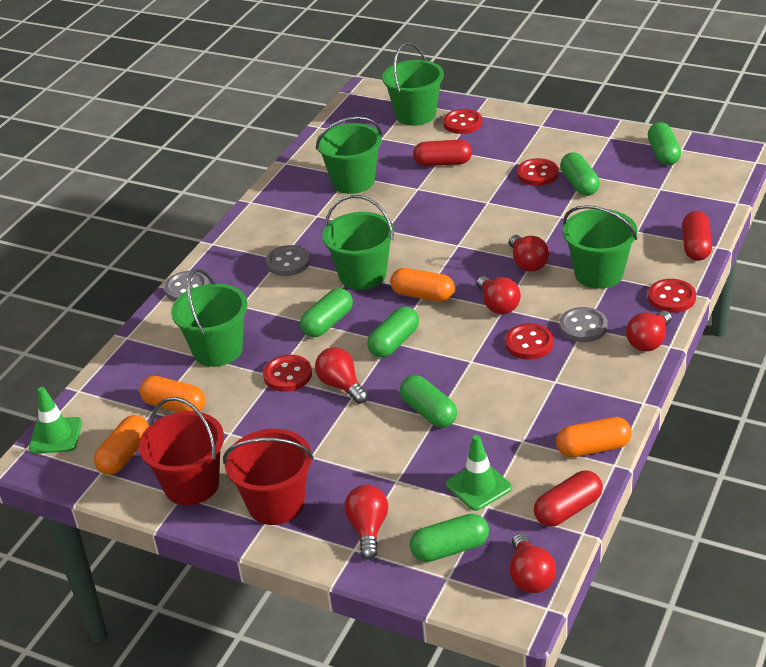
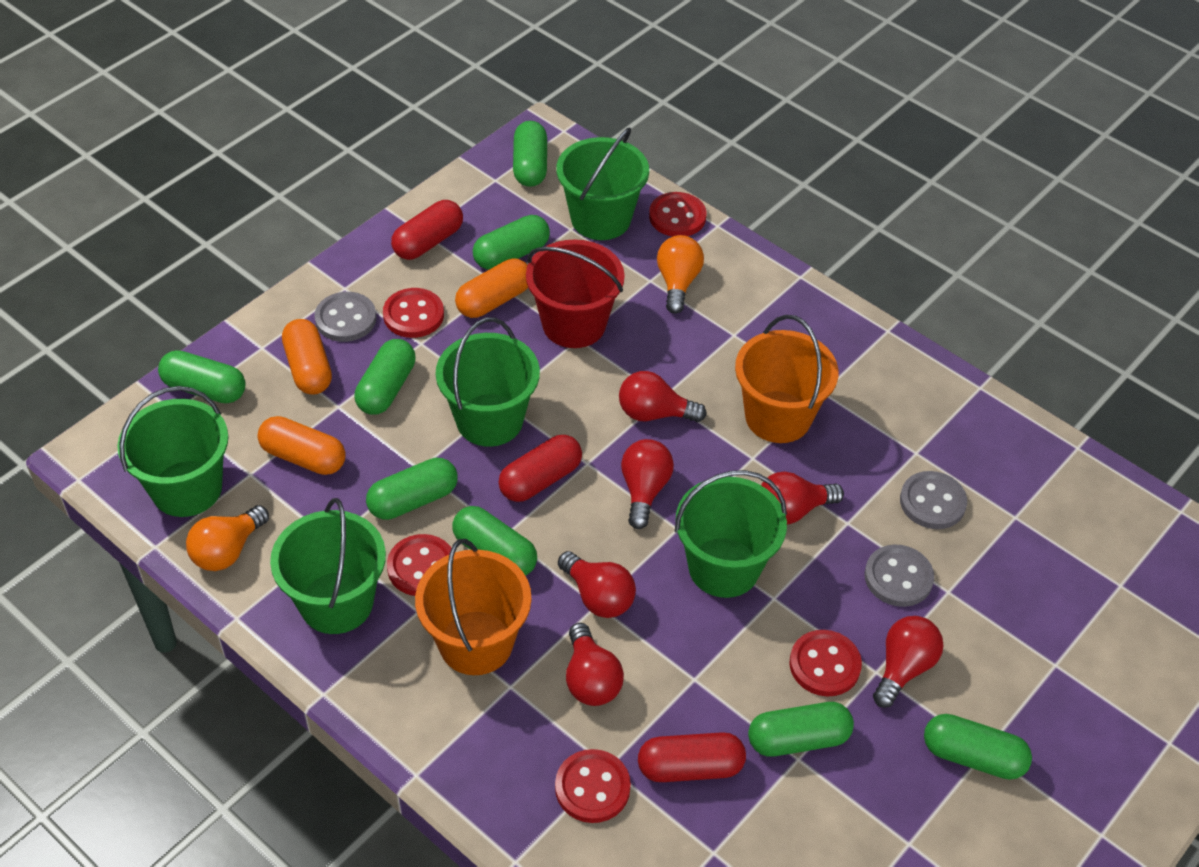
green capsule: [300,288,353,337] [367,306,419,358] [400,375,457,428] [410,514,489,562] [560,152,600,196] [648,122,681,165] = 6 -> [158,350,245,403] [355,339,416,415] [366,458,458,520] [452,506,537,576] [473,215,550,270] [513,121,547,187] [748,702,854,757] [924,714,1032,780] = 8
green traffic cone: [29,387,82,454] [446,435,512,511] = 2 -> none = 0
orange bucket: none = 0 -> [415,539,531,675] [735,315,839,443] = 2
orange capsule: [94,415,149,475] [140,376,205,412] [390,268,455,302] [556,417,632,458] = 4 -> [257,416,346,475] [282,319,332,395] [455,259,528,318] = 3
orange light bulb: none = 0 -> [186,505,269,571] [657,235,704,314] = 2
red bucket: [139,397,224,505] [223,429,314,525] = 2 -> [526,239,625,348] = 1

